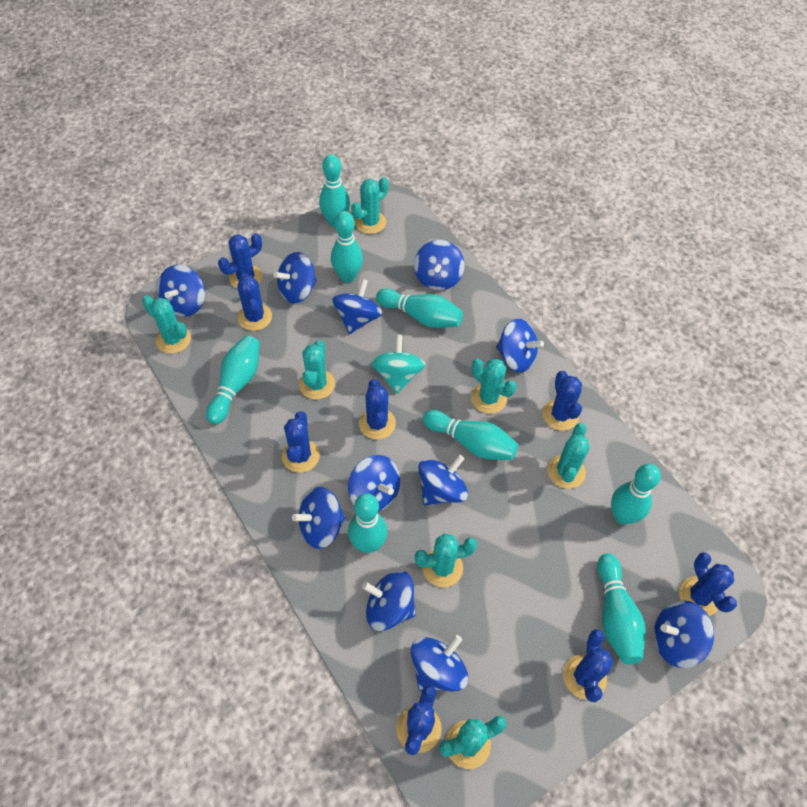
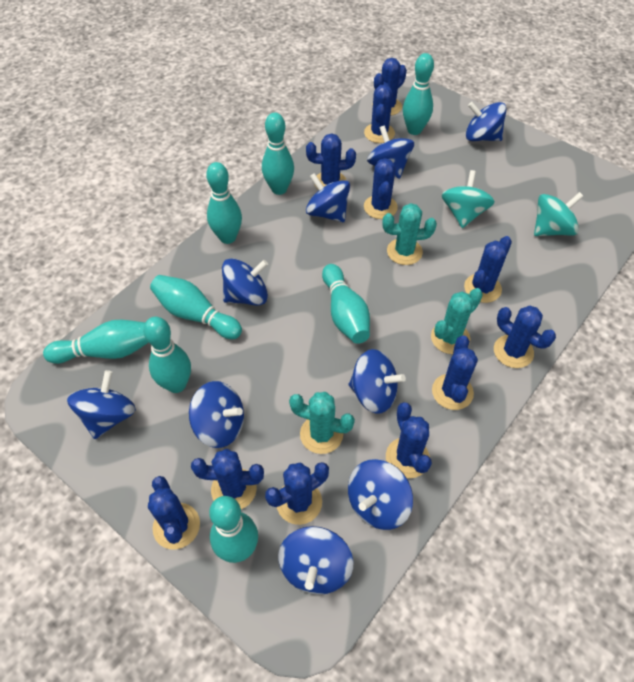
blue cactus: [218,233,263,289] [237,273,272,331] [282,411,320,473] [359,379,396,439] [396,685,442,755] [543,371,582,431] [563,629,613,702] [679,552,737,616] = 8 -> [148,476,200,549] [191,449,264,509] [265,462,329,525] [306,133,356,189] [364,84,395,143] [364,158,398,219] [372,58,407,116] [386,402,432,478] [432,335,478,410] [464,236,512,303] [494,306,556,368] = 11
blue spinning top: [157,265,205,317] [273,252,317,304] [292,487,346,549] [332,279,383,334] [348,455,400,512] [362,570,416,631] [411,635,468,691] [414,240,465,291] [418,455,468,505] [496,319,544,372] [654,601,714,668] = 11 -> [67,370,136,439] [189,381,244,448] [222,258,268,306] [278,526,354,595] [306,173,350,222] [348,349,406,414] [348,459,413,530] [367,125,414,179] [466,102,507,141] = 9
turquoise cactus: [142,295,191,354] [299,340,335,399] [351,177,389,234] [415,533,477,587] [439,716,507,769] [471,358,516,414] [548,423,590,489] = 7 -> [289,392,355,454] [382,203,437,265] [431,288,483,354] = 3
turquoise spinning top: [371,335,426,394] = 1 -> [441,170,495,228] [534,192,584,236] = 2

